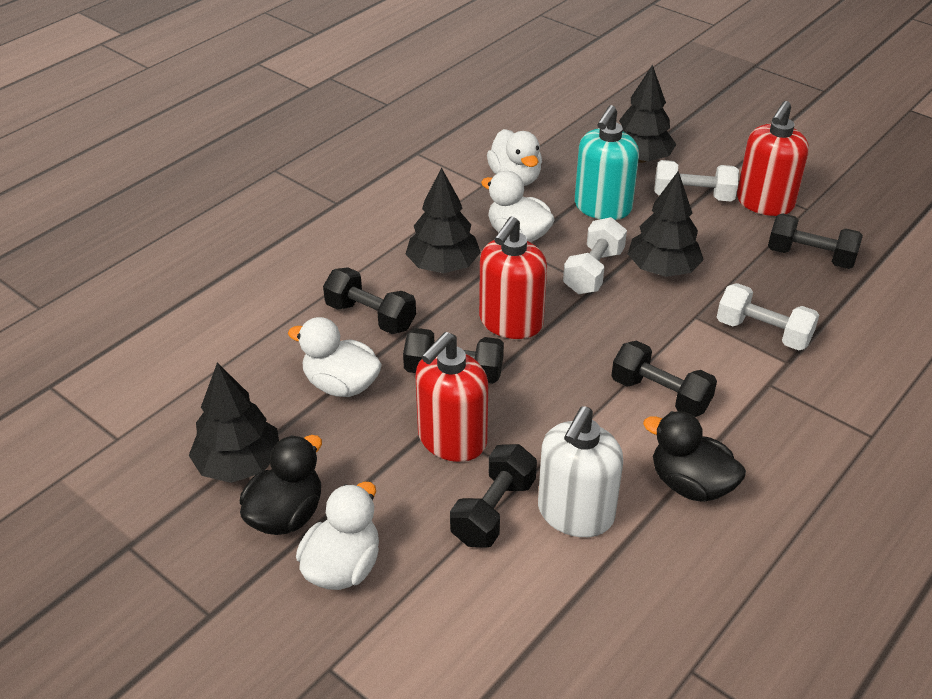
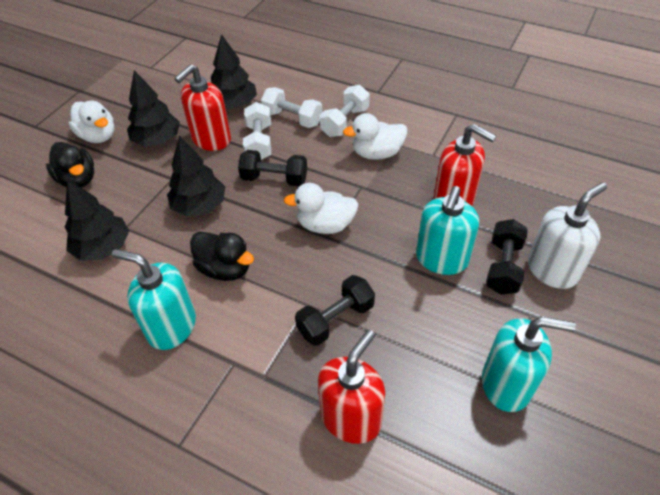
black dumbbell: [323,267,416,334] [403,328,504,384] [450,444,537,548] [611,340,717,417] [768,213,863,269] = 5 -> [238,150,307,186] [295,275,375,346] [486,219,528,295] = 3
turquoise soap dispenser: [575,105,639,220] = 1 -> [112,249,196,350] [416,186,479,275] [482,317,576,412] = 3
white duck: [288,317,382,397] [296,482,379,590] [481,171,555,242] [487,129,542,186] = 4 -> [69,100,114,143] [284,183,359,234] [343,113,407,160] = 3

